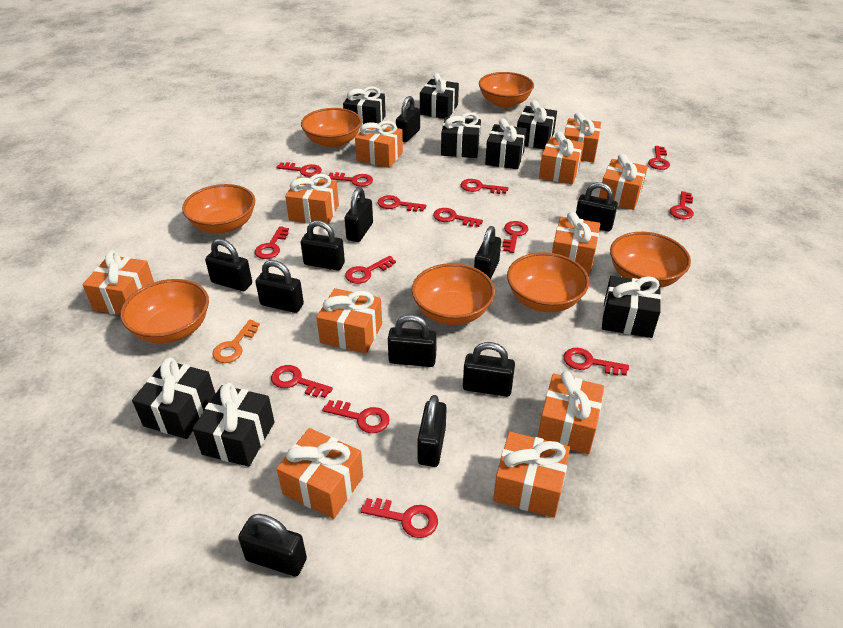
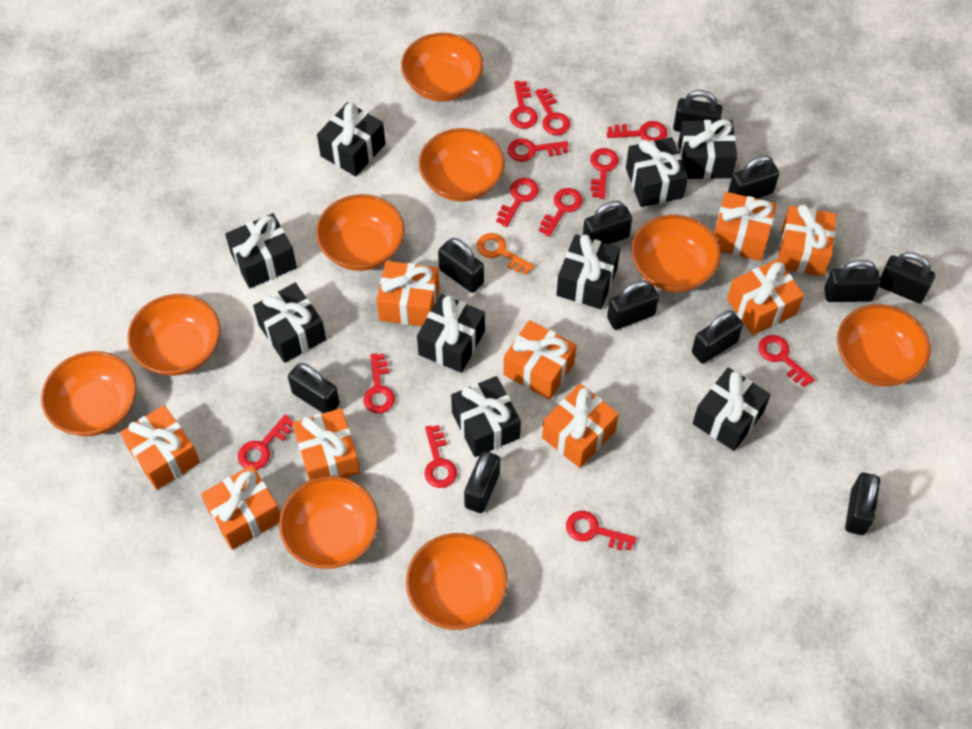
black gift: [132,358,215,439] [193,383,275,467] [343,86,386,128] [420,73,459,119] [441,112,481,158] [485,118,527,169] [517,100,557,149] [602,276,661,338] = 8 -> [225,213,297,288] [253,283,326,363] [317,102,385,176] [417,294,485,373] [451,376,521,457] [556,234,620,309] [626,137,688,207] [678,119,737,179] [693,367,771,451] = 9
orange bowl: [120,279,209,344] [182,184,255,234] [301,108,362,148] [412,263,495,325] [479,72,534,108] [507,252,589,312] [610,232,691,287] = 7 -> [41,351,137,436] [127,294,220,376] [279,476,379,569] [316,194,405,271] [401,33,483,101] [406,533,508,630] [419,128,505,202] [631,215,721,292] [837,304,931,387] = 9
orange gift: [82,250,154,315] [277,428,363,519] [285,174,339,224] [316,288,382,354] [355,121,403,168] [493,432,570,518] [538,371,604,454] [539,131,584,184] [552,212,600,274] [564,112,601,162] [599,154,648,210] = 11 -> [120,405,200,490] [201,465,280,550] [292,408,360,481] [377,261,439,326] [504,320,576,400] [542,384,619,468] [714,192,776,261] [727,259,804,335] [778,204,836,276] = 9
red key: [255,226,289,259] [271,365,333,398] [276,162,322,177] [322,400,390,433] [328,172,373,187] [345,256,396,284] [360,498,438,538] [378,195,427,212] [433,208,483,227] [461,179,508,194] [502,221,528,253] [564,348,629,376] [648,146,670,170] [670,191,694,220] = 14 -> [238,415,293,470] [363,354,395,413] [425,425,457,488] [496,178,539,227] [508,138,568,162] [510,81,538,129] [535,88,570,135] [539,188,583,237] [566,511,636,551] [590,148,619,199] [607,121,667,141] [758,335,815,387] = 12

